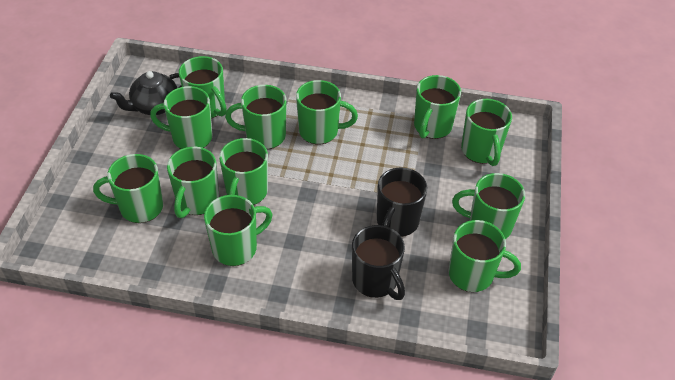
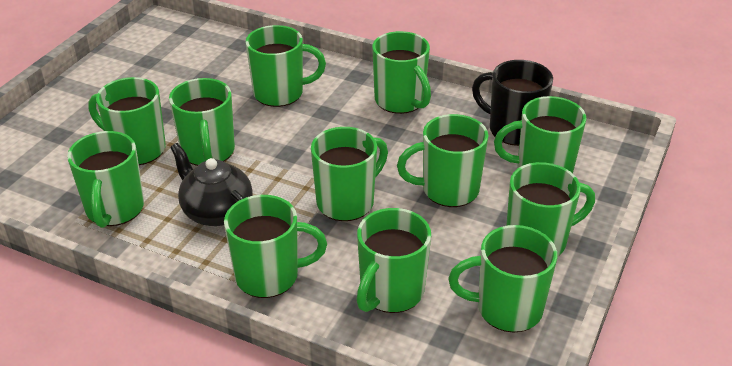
black mug: [352,225,405,300] [377,167,427,237] = 2 -> [472,60,553,146] = 1

